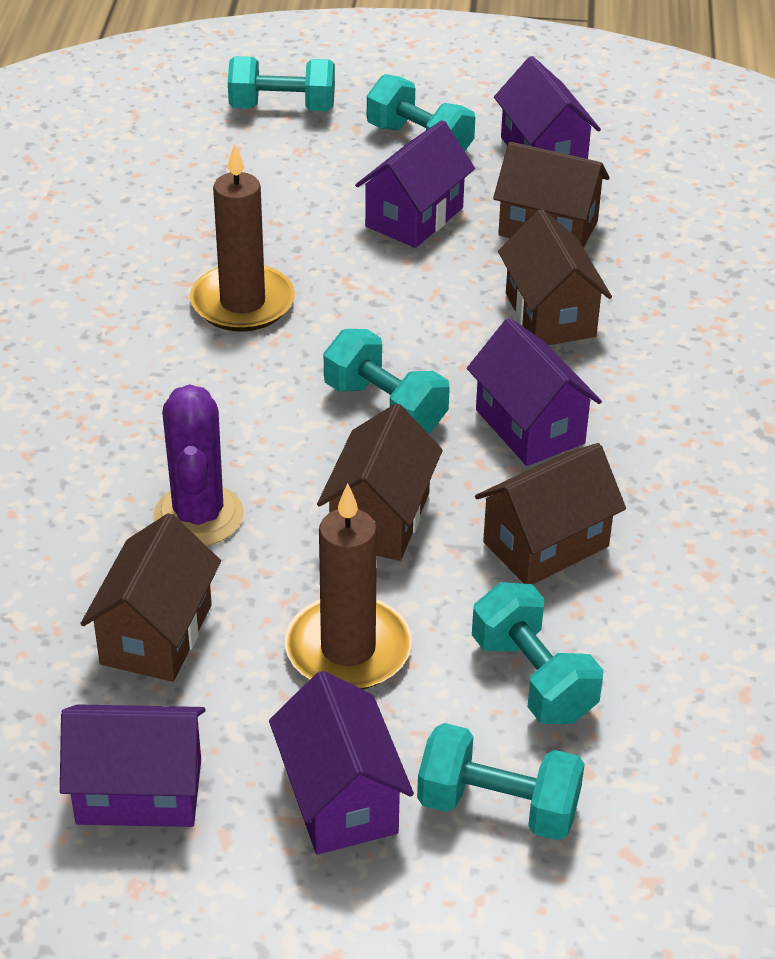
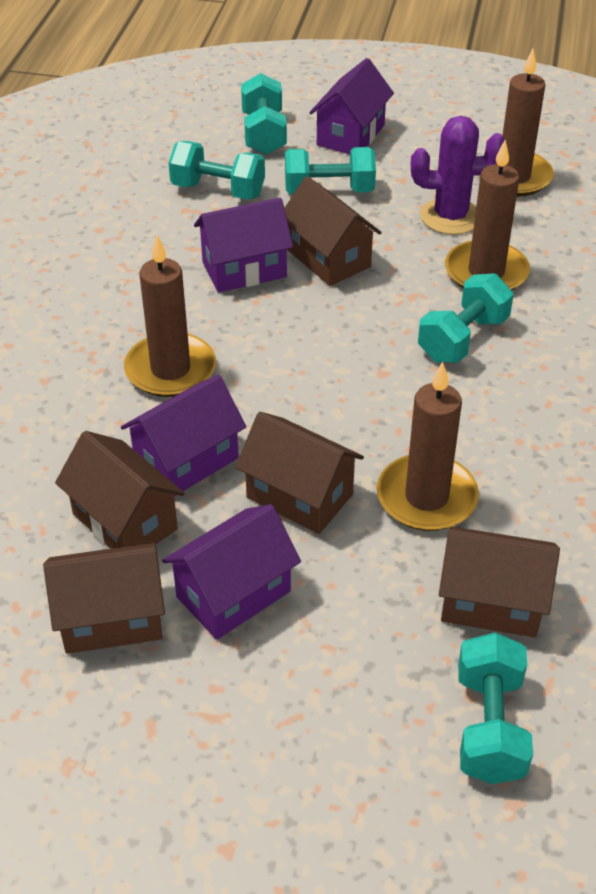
brown candle: [190,143,295,332] [285,484,412,690] = 2 -> [124,235,216,397] [377,362,479,531] [445,140,530,291] [478,49,554,197] = 4
purple house: [60,704,206,827] [269,671,414,854] [355,120,475,248] [467,318,602,466] [494,56,601,159] = 5 -> [121,375,246,497] [162,504,301,640] [194,198,293,293] [309,58,394,154] = 4

